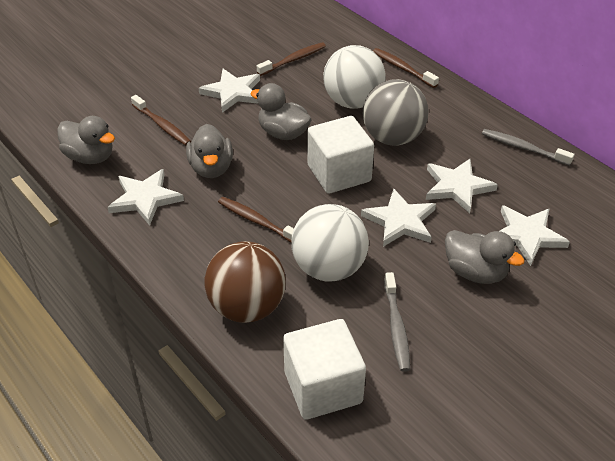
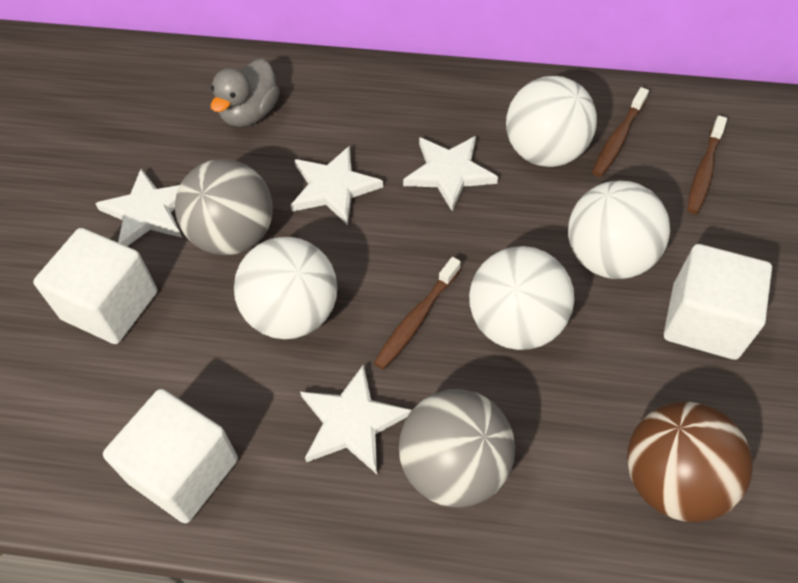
brown toothbrush: [131,95,191,146] [218,197,294,242] [257,42,326,76] [373,48,439,88] = 4 -> [374,257,461,370] [592,87,649,177] [687,115,727,214] = 3
grey ball: [363,79,429,145] = 1 -> [175,159,273,255] [399,389,515,507] = 2
grey duck: [57,116,115,164] [186,124,233,178] [250,83,312,140] [445,230,524,284] = 4 -> [211,59,280,127] = 1
grey toothbrush: [384,272,410,372] [482,129,575,166] = 2 -> none = 0
white ball: [291,204,369,282] [323,45,386,108] = 2 -> [234,237,337,339] [469,246,574,350] [506,76,597,167] [568,181,670,279] = 4
white cube: [283,319,366,420] [308,116,374,194] = 2 -> [33,228,157,344] [103,389,238,523] [664,244,772,360] = 3
white star: [107,169,184,226] [199,69,260,113] [361,189,436,247] [426,159,498,213] [500,205,570,266] = 5 -> [95,169,182,246] [291,146,383,225] [300,364,411,474] [403,136,498,212] = 4

